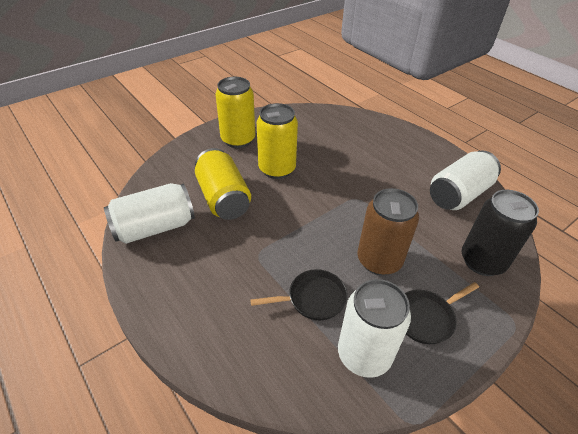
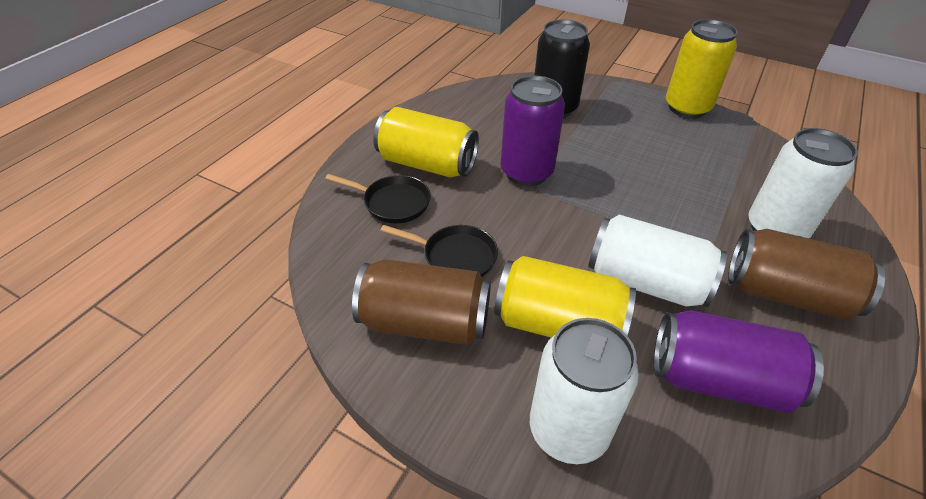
brown can: [357,188,419,275] = 1 -> [352,259,491,345] [728,229,885,320] = 2
purple can: none = 0 -> [501,75,565,186] [654,310,824,413] = 2

